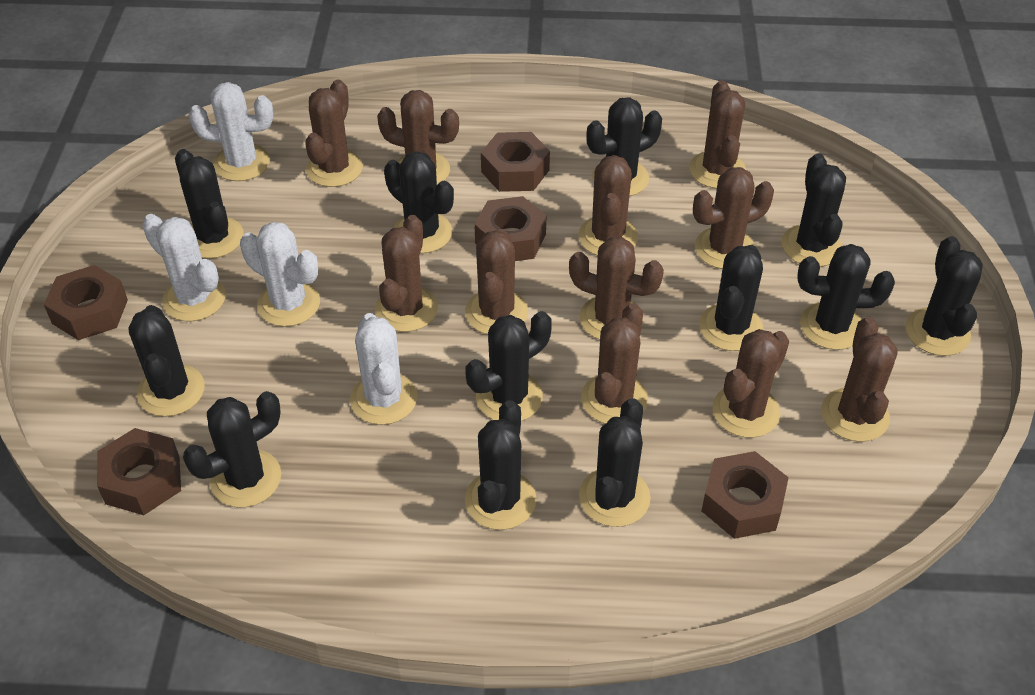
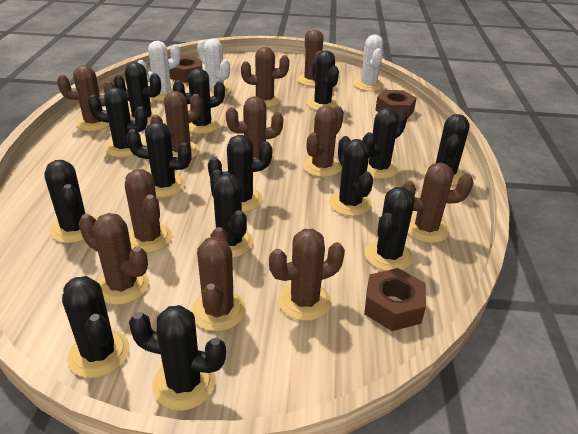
black cactus: [128,305,205,417] [175,149,244,259] [183,391,281,507] [384,151,454,254] [465,311,552,421] [465,400,536,530] [579,398,651,527] [586,97,662,196] [699,245,763,351] [781,153,846,267] [797,244,895,350] [905,236,983,356] = 12 -> [44,160,97,243] [62,276,130,378] [88,88,148,158] [114,62,161,126] [126,122,191,198] [129,305,226,411] [173,68,225,134] [207,169,253,258] [208,135,273,212] [307,51,339,110] [329,136,373,216] [362,108,407,179] [365,187,414,271] [425,114,470,186] = 14
brown nut: [44,265,128,340] [97,428,181,515] [474,196,546,261] [481,132,550,192] [701,451,789,539] = 5 -> [169,56,203,83] [364,268,426,331] [375,90,417,119] = 3
white cactus: [142,214,226,321] [189,82,274,181] [240,222,320,327] [350,313,417,425] = 4 -> [138,41,181,101] [197,38,231,97] [354,34,384,91] = 3

